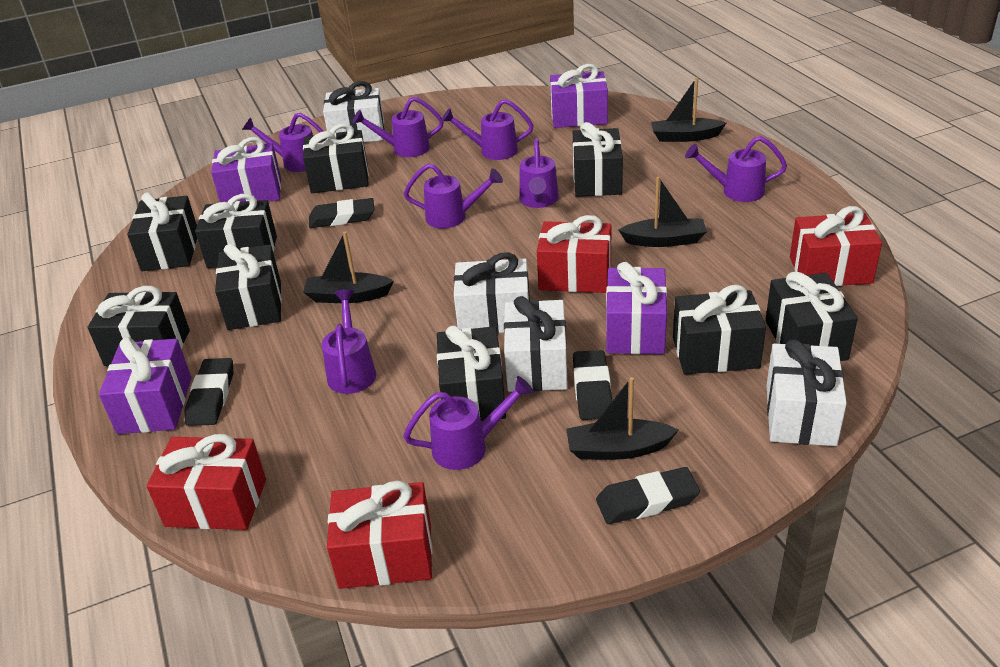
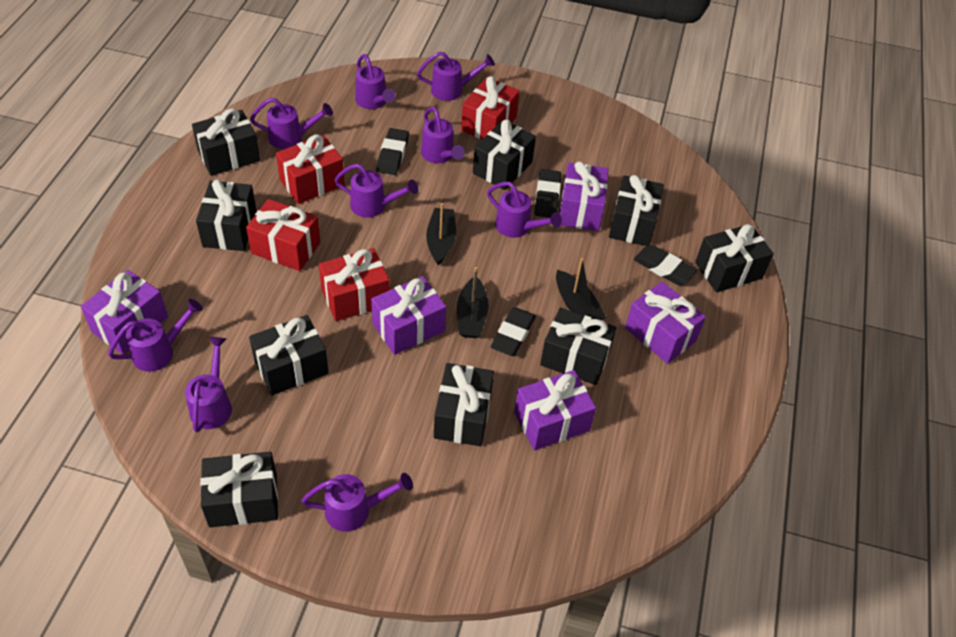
black boat: [303,231,394,303] [566,377,678,460] [618,177,707,247] [651,77,726,142] = 4 -> [426,203,456,265] [457,267,488,338] [556,258,606,320] = 3
purple gift: [99,337,192,434] [211,137,281,202] [550,64,608,128] [606,262,667,354] = 4 -> [81,270,168,354] [371,276,446,355] [514,370,596,450] [560,161,608,231] [625,282,706,364] = 5
purple watering can: [242,113,323,172] [322,289,376,394] [352,97,444,157] [403,376,533,470] [404,163,503,228] [442,99,534,160] [519,138,559,208] [685,136,787,202] = 8 -> [108,299,203,372] [185,337,232,433] [250,98,333,149] [301,473,413,532] [334,164,418,218] [355,54,396,109] [417,51,495,101] [421,107,465,163] [487,182,562,238] = 9
white gift: [323,81,384,142] [454,252,530,334] [504,296,568,392] [767,340,847,446] = 4 -> none = 0

